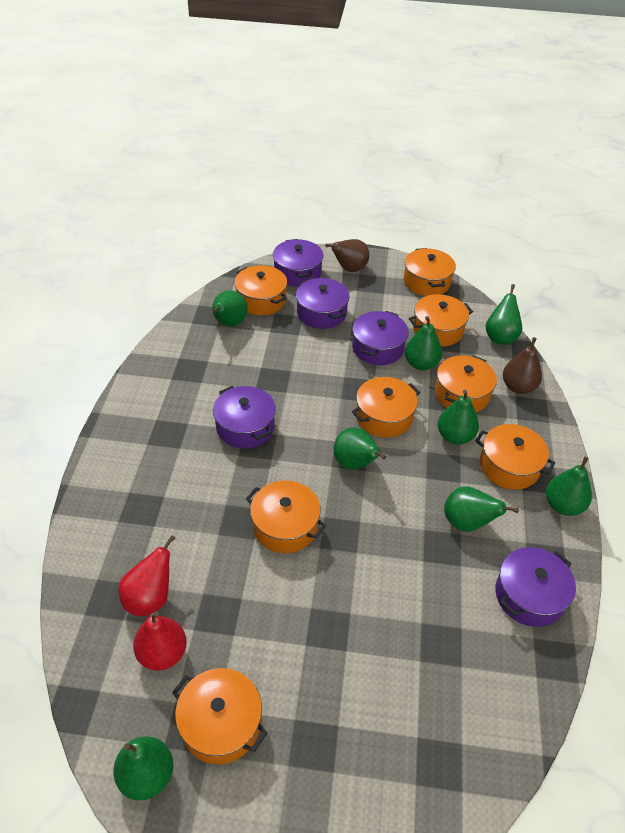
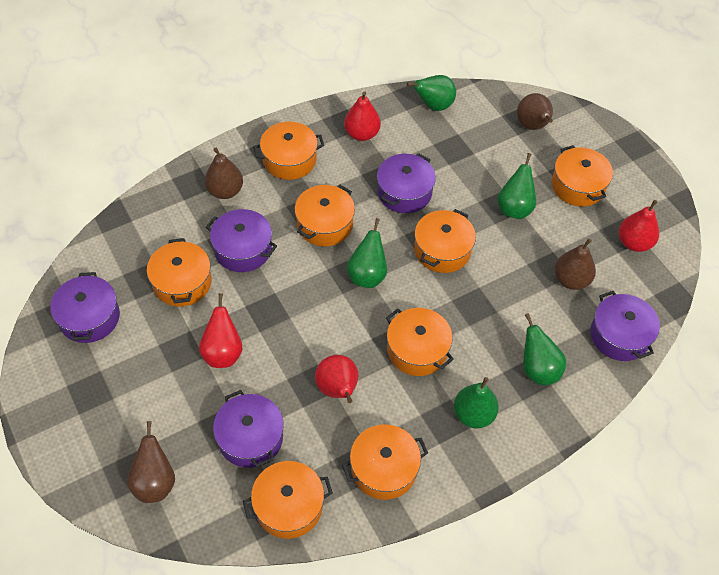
brown pear: [325,239,369,272] [503,337,542,394] = 2 -> [127,421,175,503] [204,148,243,199] [517,93,553,130] [554,238,596,290] = 4
green pear: [113,736,173,801] [212,291,247,326] [334,427,386,470] [405,316,442,370] [438,390,479,445] [444,486,519,532] [486,284,522,345] [546,457,592,516] = 8 -> [347,218,387,288] [407,75,456,111] [454,377,499,428] [497,153,536,219] [523,313,566,385] = 5
red pear: [118,535,175,616] [133,611,187,671] = 2 -> [199,293,242,368] [315,355,358,403] [344,91,381,141] [619,200,659,252] = 4

